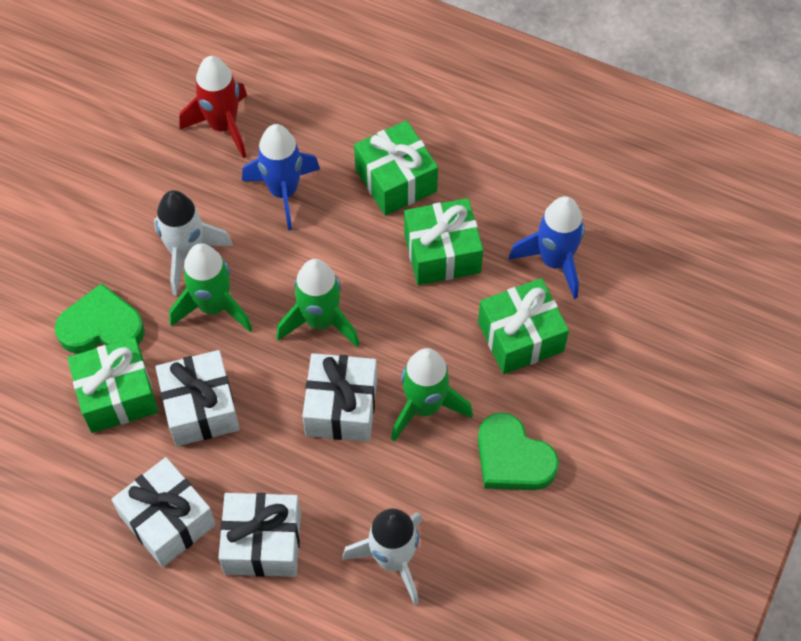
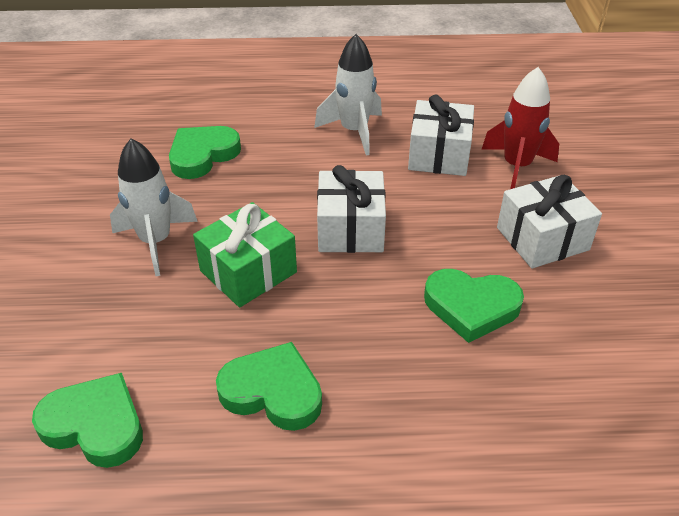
blue rocket: [242,124,320,231] [509,196,585,299] = 2 -> none = 0
green gift: [67,337,158,433] [354,120,438,216] [404,198,483,285] [478,278,569,374] = 4 -> [193,202,297,307] = 1
green heart: [55,283,145,354] [478,412,559,490] = 2 -> [32,373,143,468] [169,126,241,179] [216,342,322,431] [424,269,524,343] = 4
green rocket: [169,243,252,332] [276,259,360,347] [391,348,473,442] = 3 -> none = 0
white gift: [111,457,216,567] [155,350,240,446] [218,493,301,577] [302,353,377,442] = 4 -> [317,165,386,253] [408,95,474,176] [497,175,602,269] = 3

